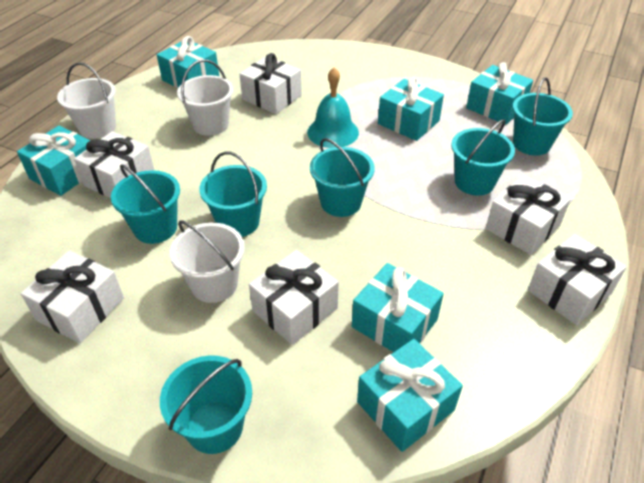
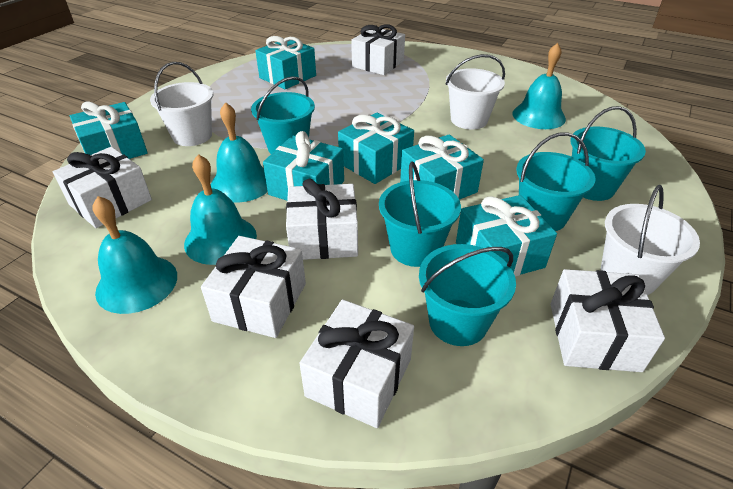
turquoise bell: [307,67,359,148] = 1 -> [92,196,177,314] [184,154,257,265] [211,102,268,203] [512,43,566,129] = 4
turquoise bucket: [111,164,180,244] [160,356,252,454] [199,151,267,237] [310,138,375,217] [451,119,515,196] [513,77,573,156] = 6 -> [251,76,315,154] [379,161,461,267] [419,244,516,346] [516,132,596,231] [571,106,646,201] = 5

